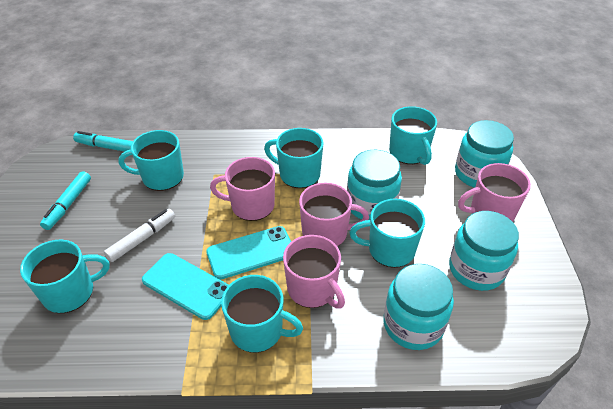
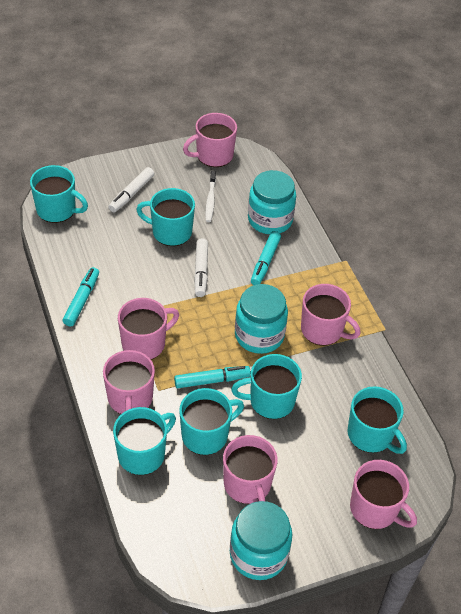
pink mug: [210,157,275,221] [283,235,345,308] [299,183,369,247] [458,163,531,222] = 4 -> [103,350,155,414] [118,298,179,359] [183,113,237,167] [223,435,278,504] [301,284,361,346] [350,460,417,529] = 6
turquoise jar: [347,150,402,220] [383,264,454,350] [449,211,519,291] [455,120,514,188] = 4 -> [230,501,292,580] [235,284,288,354] [248,170,296,234] = 3
turquoise marker: [40,171,91,230] [73,131,133,152] = 2 -> [63,267,99,327] [174,366,251,388] [251,231,281,285] = 3
turquoise phone: [142,253,229,320] [206,226,291,280] = 2 -> none = 0
white marker: [104,209,175,262] = 1 -> [108,167,154,213] [194,238,208,297] = 2
white toothbrush: none = 0 -> [205,171,216,222] = 1

